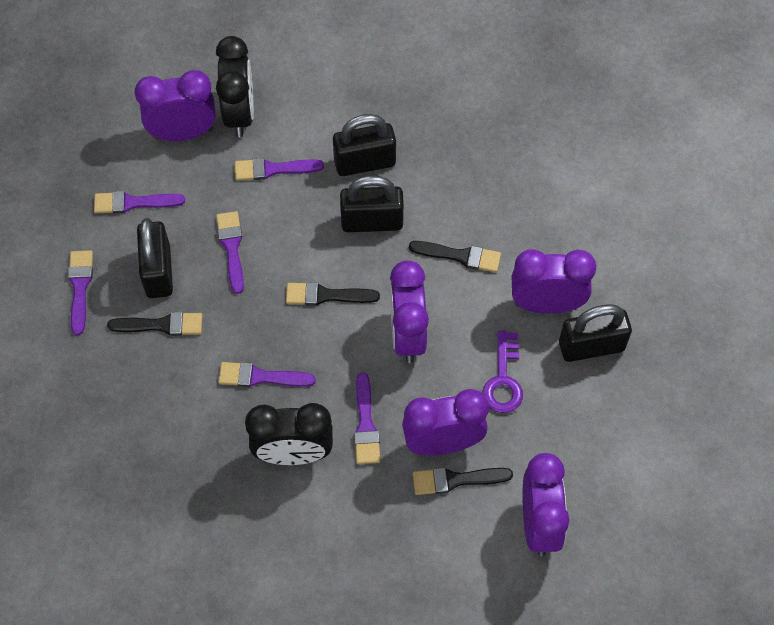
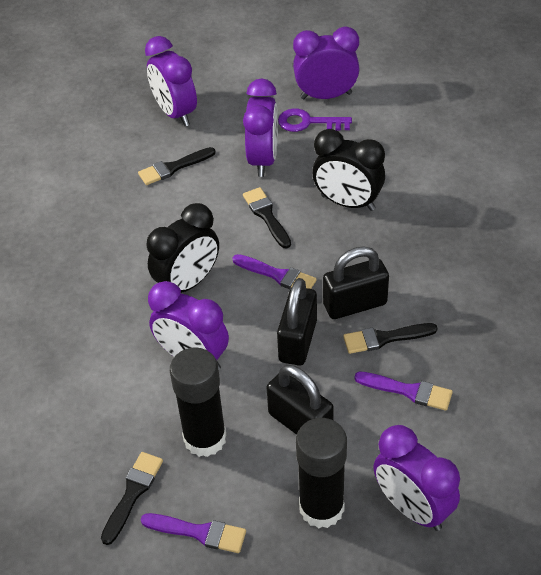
black glue stick: none = 0 -> [170,348,227,457] [296,418,347,528] = 2
black padlock: [137,218,173,298] [333,114,396,176] [340,176,404,233] [559,304,632,362] = 4 -> [267,365,334,435] [277,278,317,365] [323,246,389,319] = 3
purple brush: [68,250,93,335] [94,191,185,214] [216,211,244,294] [218,362,316,387] [235,158,324,181] [354,372,380,464] = 6 -> [141,513,246,553] [232,254,316,289] [354,372,453,411] = 3

